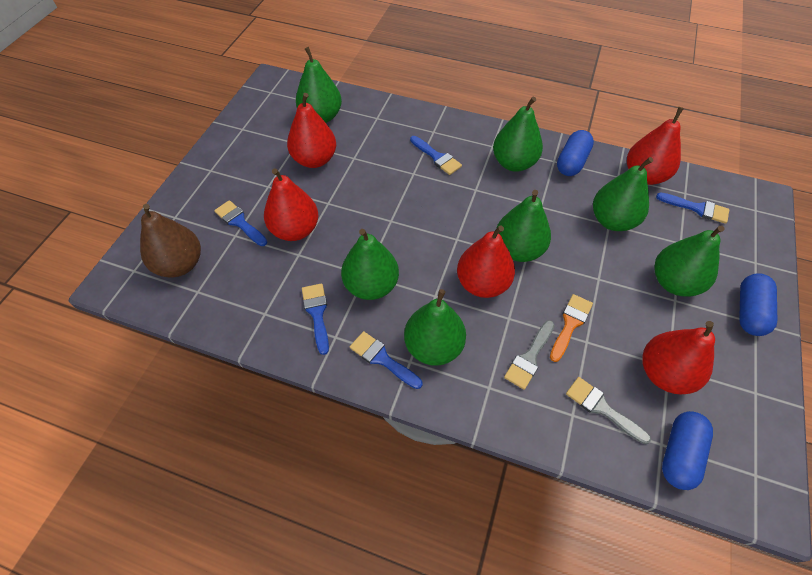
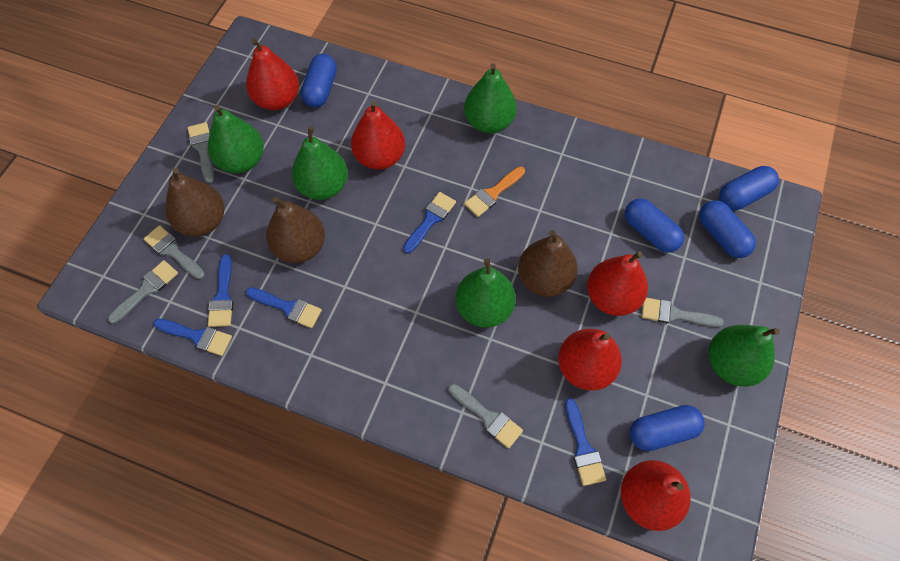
blue capsule: [557,130,594,176] [662,411,713,490] [739,273,777,336] = 3 -> [301,54,337,107] [625,198,684,253] [630,405,705,451] [699,200,756,258] [719,166,779,210] = 5
brown pear: [140,204,201,278] = 1 -> [165,168,225,236] [266,197,325,263] [518,230,578,297] = 3
green pear: [296,47,342,123] [341,229,399,300] [404,289,466,366] [493,97,543,172] [496,190,551,262] [593,157,653,231] [654,226,725,296] = 7 -> [208,105,264,173] [292,127,348,200] [456,258,516,328] [464,63,517,133] [709,325,780,387] = 5
grey brush: [504,320,554,390] [566,377,651,444] = 2 -> [108,260,178,324] [144,225,205,279] [188,122,215,183] [449,384,523,448] [641,298,724,327] = 5

